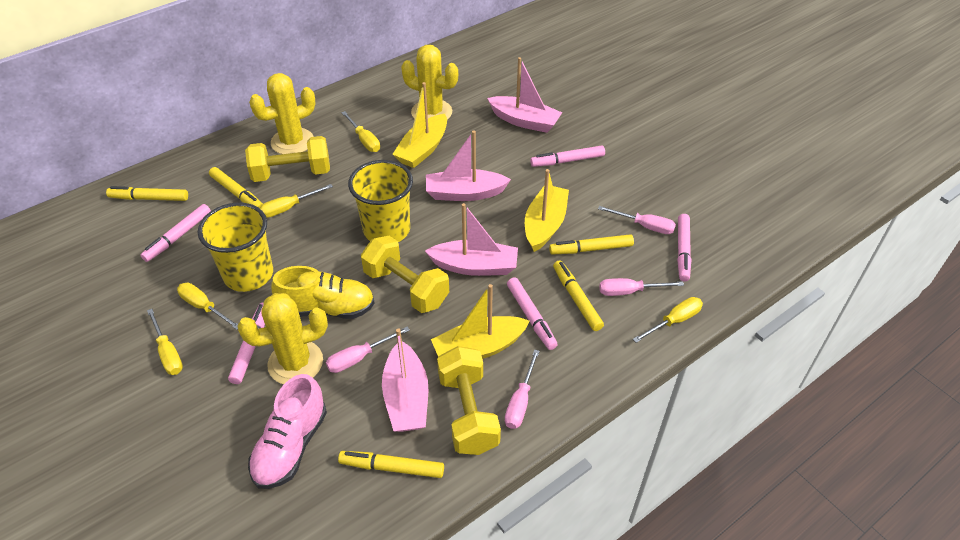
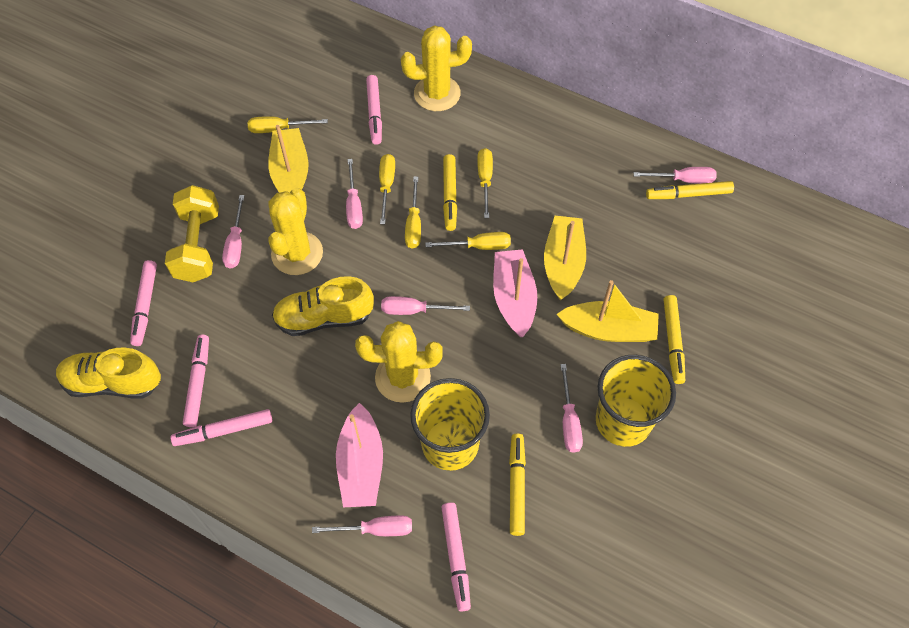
pink boat: [382,328,428,432] [425,203,518,276] [426,131,511,201] [487,57,562,133] = 4 -> [336,403,383,507] [493,249,537,337] = 2
pink screwdriver: [326,326,410,373] [505,349,540,429] [598,206,676,234] [599,278,684,296] = 4 -> [222,195,244,269] [312,515,412,536] [346,159,363,229] [381,296,470,315] [560,364,583,453] [634,167,717,184] = 6
pink shoe: [248,374,327,489] = 1 -> none = 0
yellow dumbbell: [245,136,330,182] [361,236,449,313] [437,346,501,455] = 3 -> [165,185,219,282] = 1
yellow marker: [106,186,188,201] [209,167,263,208] [338,451,444,478] [549,234,634,254] [553,260,604,331] = 5 -> [443,154,457,231] [509,433,526,536] [646,181,734,199] [664,295,685,384] = 4
yellow shoe: [271,266,374,319] = 1 -> [56,347,161,399] [272,276,374,336] = 2

